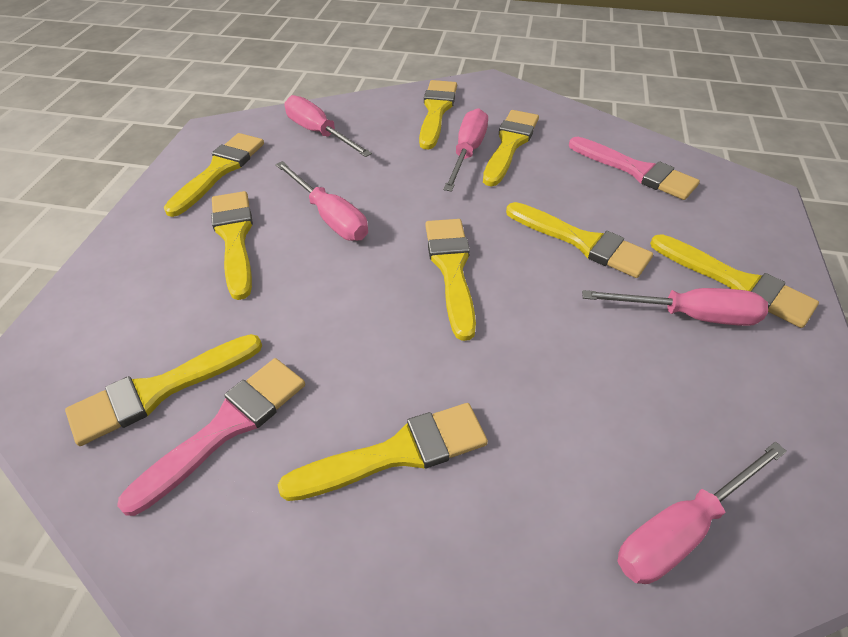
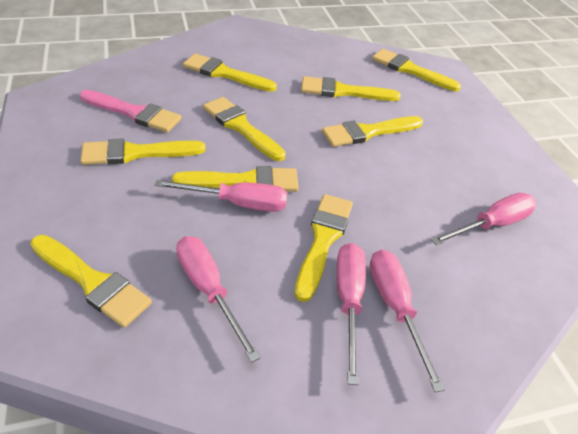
pink brush: [117,358,305,516] [569,137,700,200] = 2 -> [80,90,182,133] = 1

